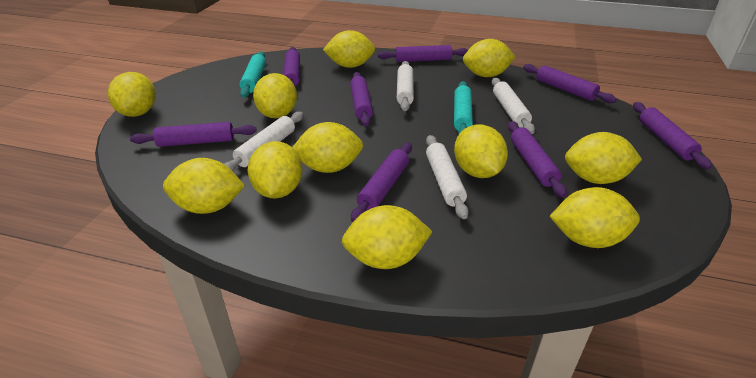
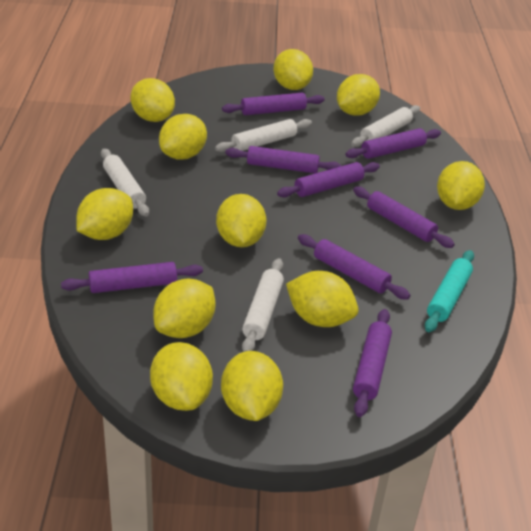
turquoise rolling pin: [240,51,266,98] [454,81,473,135] = 2 -> [425,250,474,332] = 1

